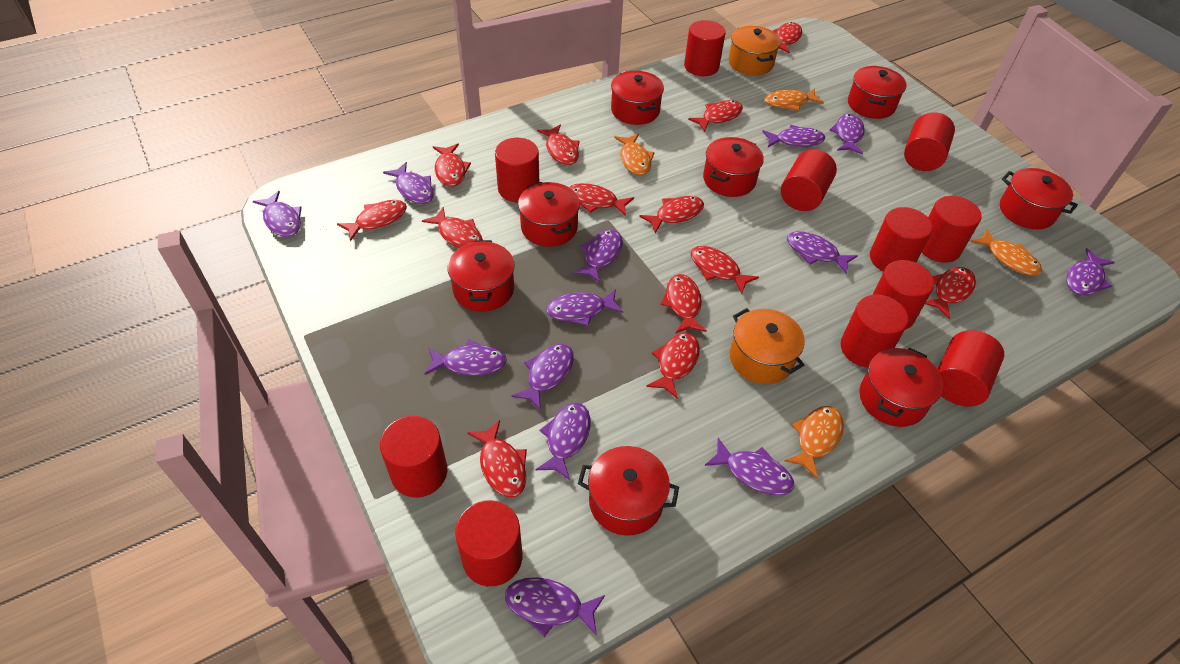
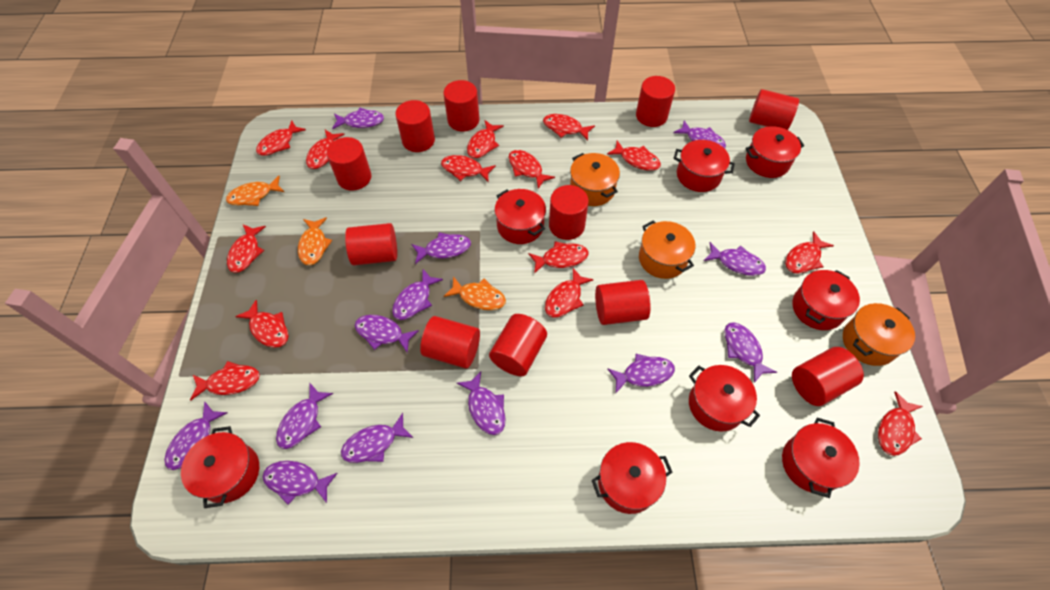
orange fish: [614,134,655,175] [765,88,824,111] [784,406,844,479] [970,229,1042,276] = 4 -> [226,176,284,206] [298,217,332,265] [443,276,506,310] = 3
orange pot: [728,26,781,76] [730,308,805,384] = 2 -> [570,153,620,206] [639,220,695,279] [843,303,915,366] = 3
red fish: [337,200,407,241] [422,207,483,248] [433,144,471,187] [467,420,527,497] [537,124,580,165] [569,183,634,216] [639,196,704,233] [646,333,700,398] [660,274,707,333] [688,100,743,132] [691,246,759,294] [773,22,802,54] [925,267,976,319] = 13 -> [190,361,260,400] [227,224,266,273] [235,300,288,348] [256,120,306,156] [306,130,345,169] [441,155,496,182] [467,120,504,158] [508,150,555,189] [528,241,589,274] [543,114,595,141] [545,268,594,318] [607,141,661,171] [785,231,834,274] [878,391,923,456] = 14

